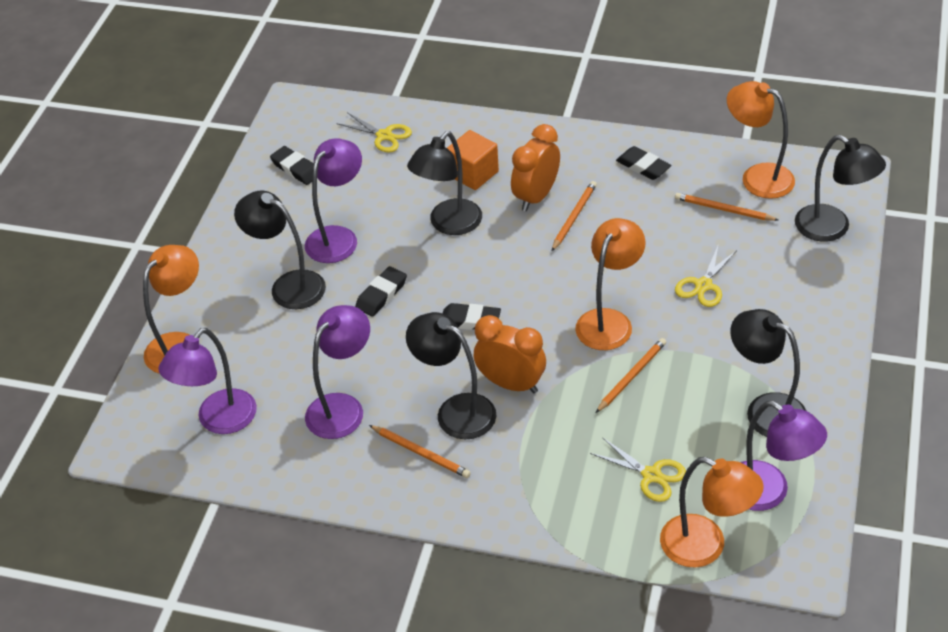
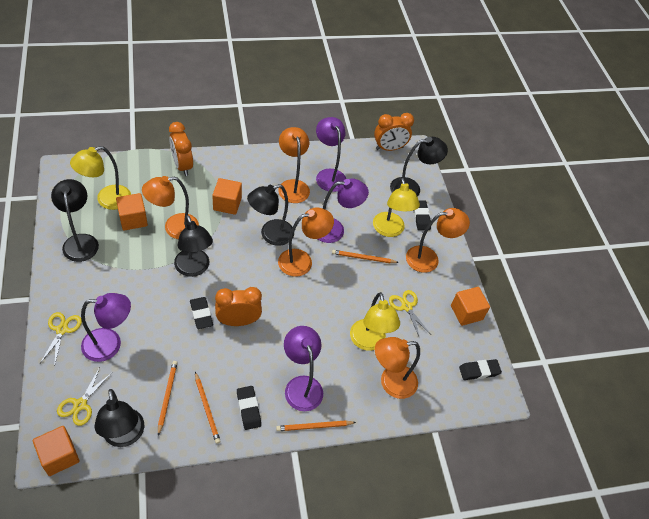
orange clock: [473,315,546,393] [511,124,560,211] = 2 -> [169,122,193,176] [215,287,262,326] [374,113,414,151] = 3
orange cube: [447,130,499,190] = 1 -> [33,426,79,476] [116,193,148,231] [212,178,242,215] [451,287,490,326] = 4
orange lamp: [143,245,199,374] [575,218,646,350] [660,457,764,568] [727,81,795,199] = 4 -> [142,176,199,239] [278,127,310,203] [278,208,334,277] [375,337,420,399] [406,208,470,273] = 5
yellow lamp: none = 0 -> [70,146,131,210] [350,292,400,351] [373,178,420,237] = 3

